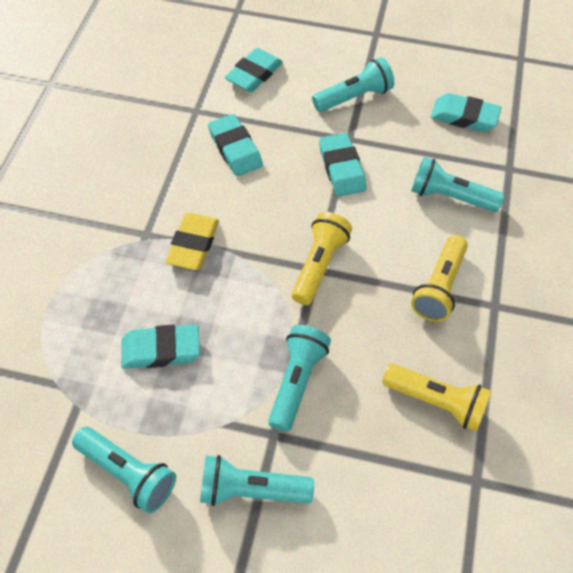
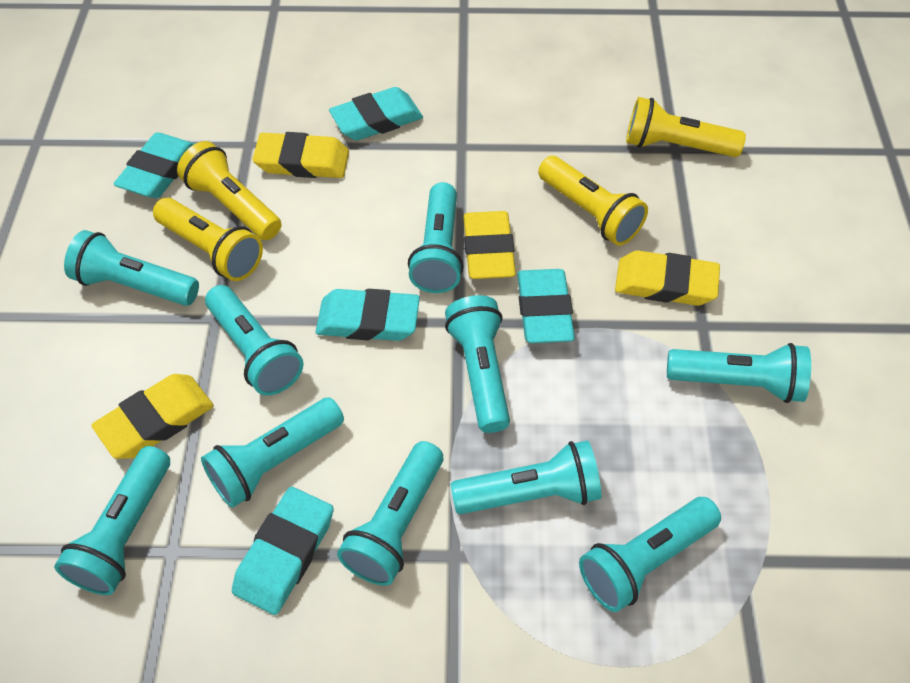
turquoise flashlight: [72,427,176,513] [200,455,314,506] [268,325,331,432] [312,57,394,112] [411,157,504,212] = 5 -> [54,446,170,595] [64,230,199,306] [201,397,344,508] [205,285,304,396] [337,441,443,586] [408,182,464,293] [445,295,510,433] [451,440,601,514] [579,497,721,612] [667,343,811,403] = 10
yellow eraser: [165,213,219,270] = 1 -> [91,374,214,459] [252,132,349,178] [463,211,516,279] [615,250,720,306] = 4
yellow flashlight: [291,212,352,305] [382,364,492,432] [411,235,468,322] = 3 -> [153,198,263,281] [177,141,282,240] [538,156,648,246] [626,97,746,157] = 4

